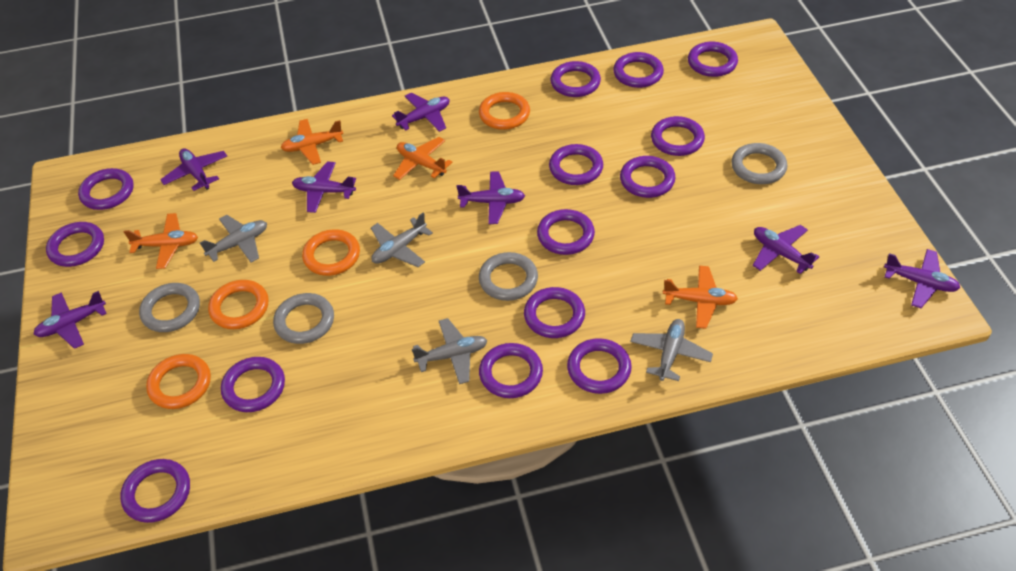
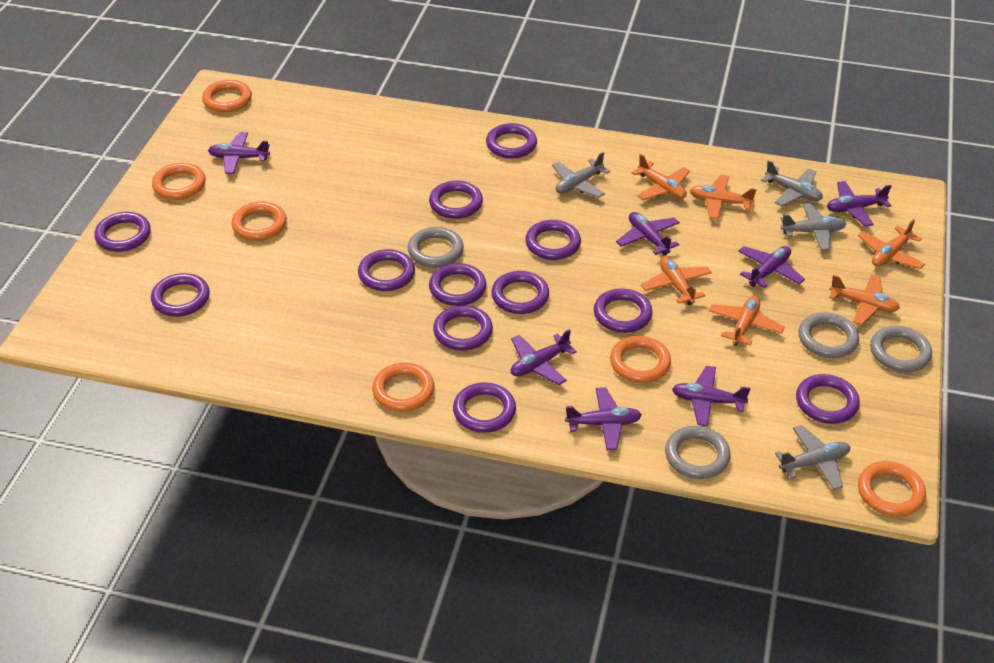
orange plane: [124,213,198,269] [281,119,343,165] [393,137,453,180] [663,266,738,329] = 4 -> [632,154,690,200] [641,256,712,305] [690,175,757,219] [708,295,785,346] [829,274,900,325] [858,219,925,269] = 6
orange ring: [146,354,211,409] [208,280,269,329] [302,229,360,276] [479,92,530,130] = 4 -> [152,163,206,200] [202,80,252,113] [231,201,287,241] [372,363,434,412] [610,336,671,383] [858,461,926,517] = 6
purple ring: [46,222,104,267] [78,168,133,210] [120,459,190,523] [221,357,285,412] [479,343,543,398] [524,287,585,338] [537,209,595,255] [549,144,603,185] [551,61,601,97] [567,338,632,394] [613,52,664,88] [620,156,675,198] [651,116,705,156] [688,42,738,77] = 14 -> [94,212,151,252] [151,273,210,317] [358,249,415,291] [429,181,483,219] [429,263,487,306] [433,305,493,351] [453,382,516,433] [486,123,537,158] [491,271,549,314] [525,220,581,260] [594,288,653,333] [796,374,860,424] = 12

